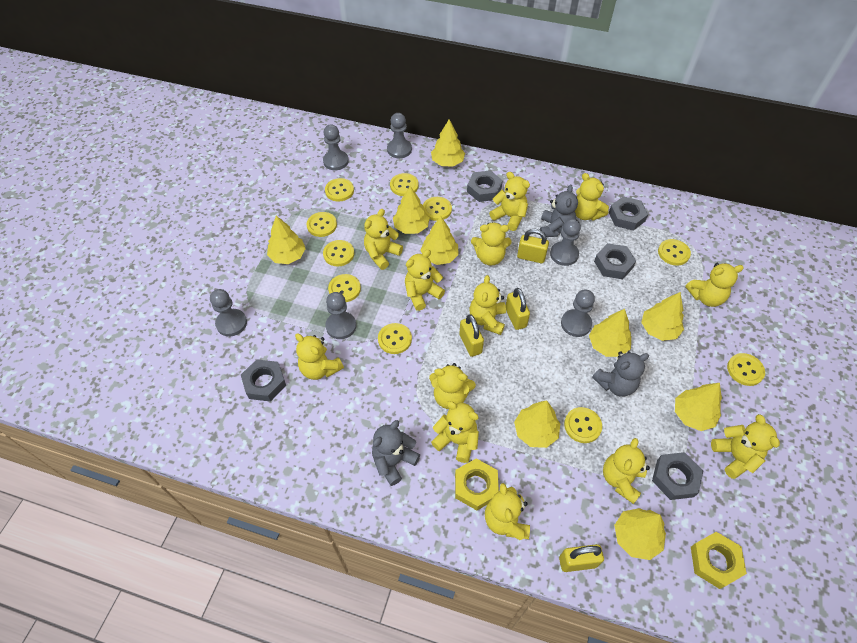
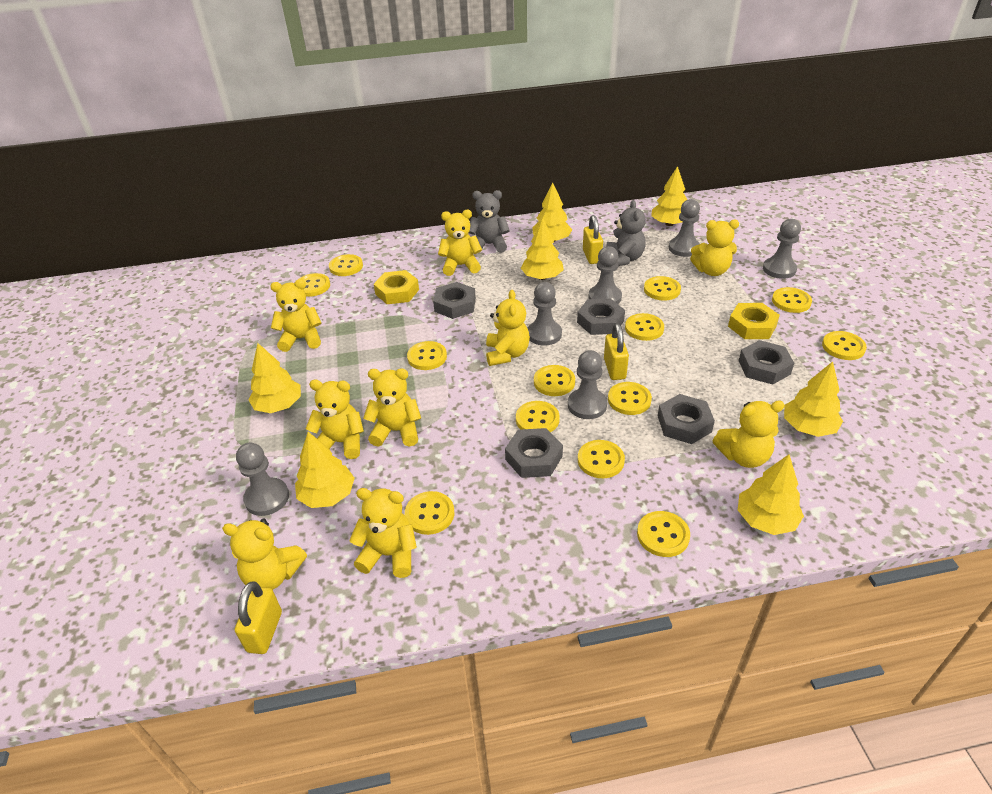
grey teddy bear: [372,420,420,486] [540,184,578,237] [592,351,649,397] = 3 -> [469,190,510,253] [606,200,646,266] = 2
yellow button: [307,212,337,237] [323,240,354,266] [325,178,354,202] [328,274,361,302] [378,323,412,354] [390,173,419,196] [423,197,452,221] [564,407,602,443] [658,239,691,265] [727,353,765,386] = 10 -> [298,273,330,297] [329,254,363,276] [405,491,455,535] [407,341,447,370] [516,401,559,432] [534,365,575,396] [578,440,625,478] [608,382,652,415] [625,313,664,341] [637,511,690,557] [644,276,681,301] [772,287,812,313] [822,331,867,360] = 13
yellow padlock: [459,314,484,357] [506,288,530,330] [517,229,549,263] [559,544,604,572] = 4 -> [235,582,282,654] [583,215,603,264] [604,323,629,380] = 3
yellow teddy bear: [295,333,344,380] [364,209,403,270] [405,250,445,311] [429,363,476,409] [431,401,479,463] [469,275,506,335] [471,222,512,266] [485,483,530,540] [489,172,530,231] [575,173,609,221] [603,438,650,504] [685,263,744,307] [711,414,780,479] = 13 -> [222,518,307,590] [270,279,321,352] [306,379,364,459] [349,488,417,578] [363,368,421,447] [438,210,482,276] [486,290,530,366] [690,220,739,276] [712,401,785,468] = 9
yellow tree: [267,216,306,264] [393,186,430,234] [420,216,459,265] [431,119,465,167] [514,400,560,448] [589,309,631,357] [614,508,666,560] [641,292,684,341] [675,383,722,431] = 9 -> [248,343,301,413] [295,432,355,508] [521,218,564,280] [532,182,572,242] [651,166,687,226] [738,454,804,535] [784,361,843,437] = 7

